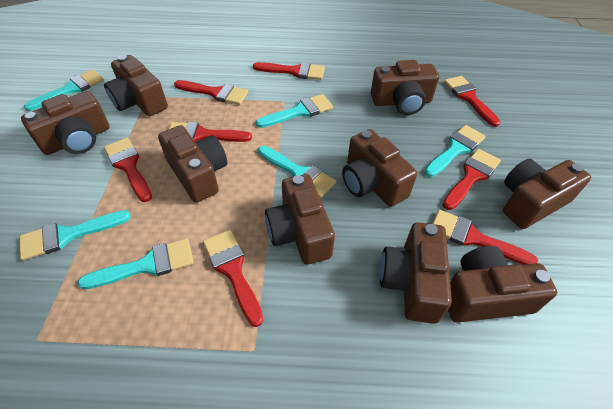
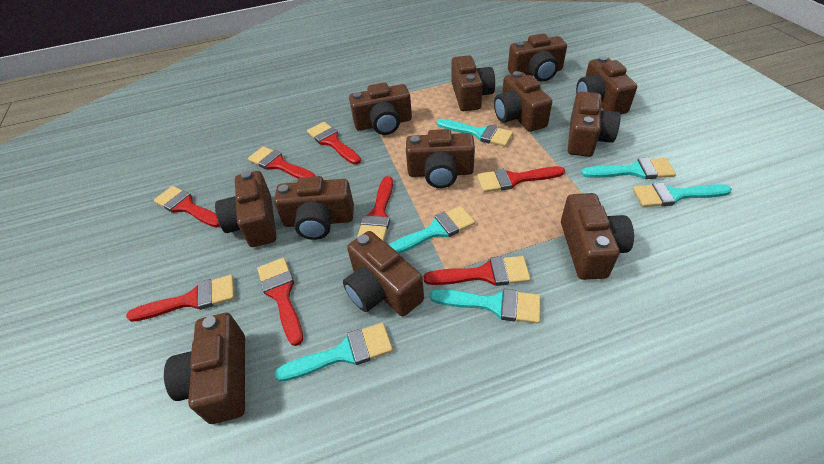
brown camera: [21,91,110,155] [104,55,168,116] [158,125,227,203] [265,174,335,264] [342,129,417,207] [371,60,439,115] [380,222,452,324] [448,246,557,322] [503,159,591,229] = 9 -> [164,313,245,424] [215,171,276,247] [274,176,354,240] [343,231,424,316] [349,82,412,135] [406,129,475,188] [451,55,495,111] [494,71,552,132] [508,33,567,82] [561,193,634,280] [568,92,621,157] [576,56,637,114] = 12

